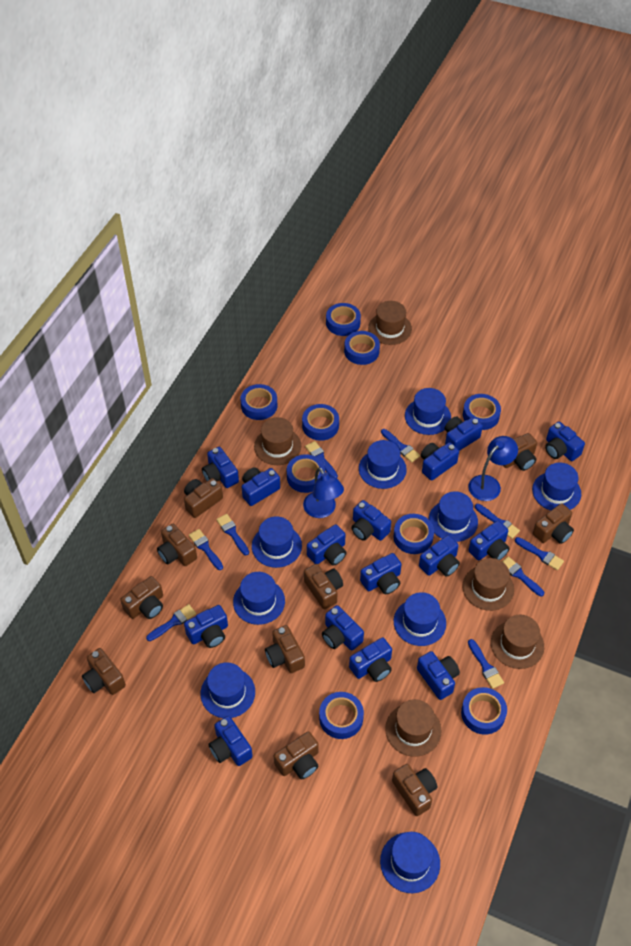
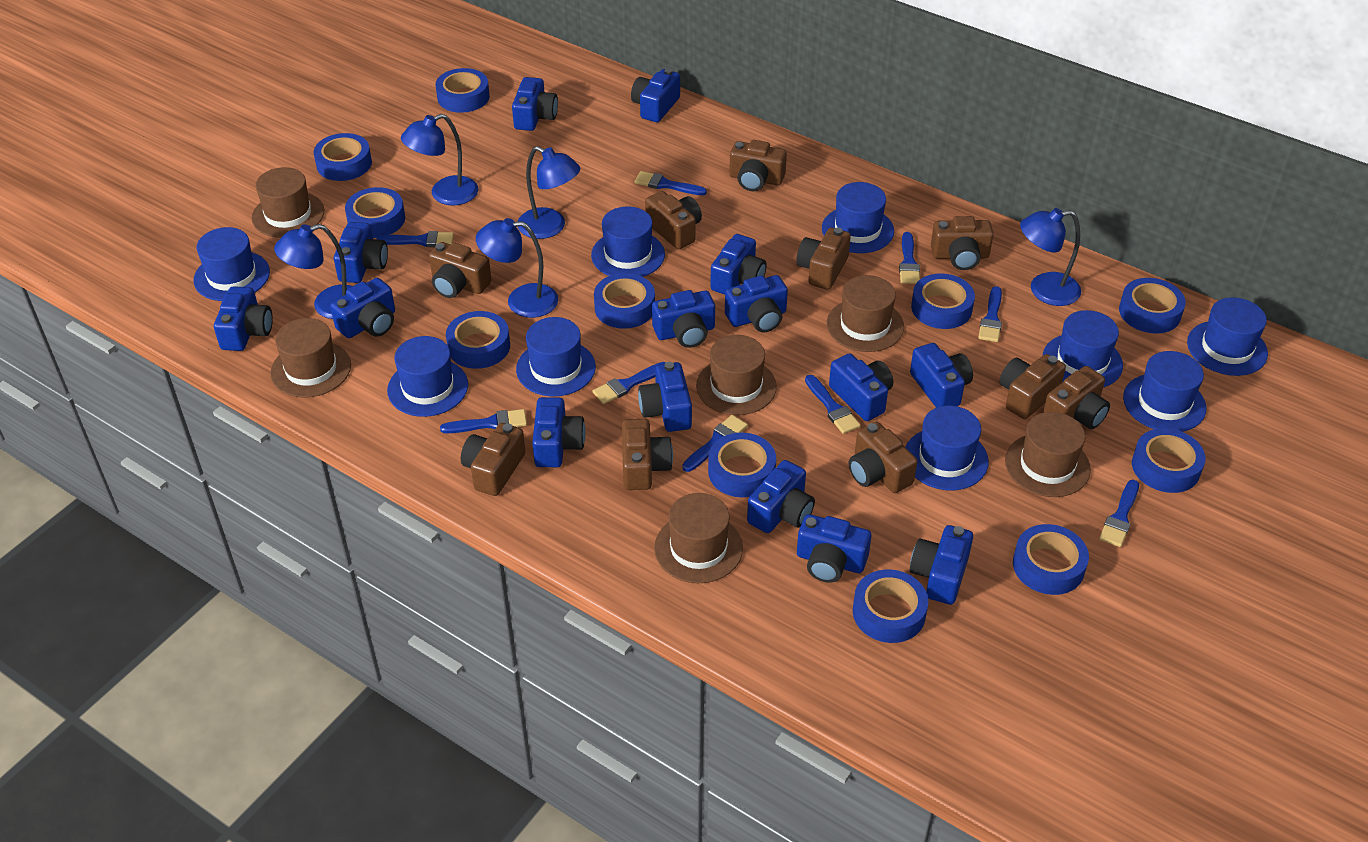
blue lamp: [303,467,344,518] [468,436,518,501] = 2 -> [274,224,353,319] [401,114,478,206] [476,218,558,318] [517,146,580,239] [1020,208,1081,306] = 5
blue tape: [240,384,277,420] [287,454,325,493] [302,404,339,441] [319,692,364,739] [326,303,361,336] [344,331,380,365] [393,514,434,554] [461,687,507,735] [463,394,501,430] = 9 -> [314,133,372,181] [345,187,405,238] [436,68,490,113] [446,311,510,369] [594,273,655,329] [708,433,776,497] [853,569,928,643] [911,273,975,329] [1013,524,1089,595] [1119,278,1186,333] [1132,428,1206,493] = 11
brown hat: [254,417,301,465] [368,301,412,345] [385,699,442,757] [462,558,514,611] [491,615,544,669] = 5 -> [252,167,324,238] [270,318,351,398] [654,493,743,583] [696,335,777,415] [827,275,904,352] [1005,412,1091,497] = 6

